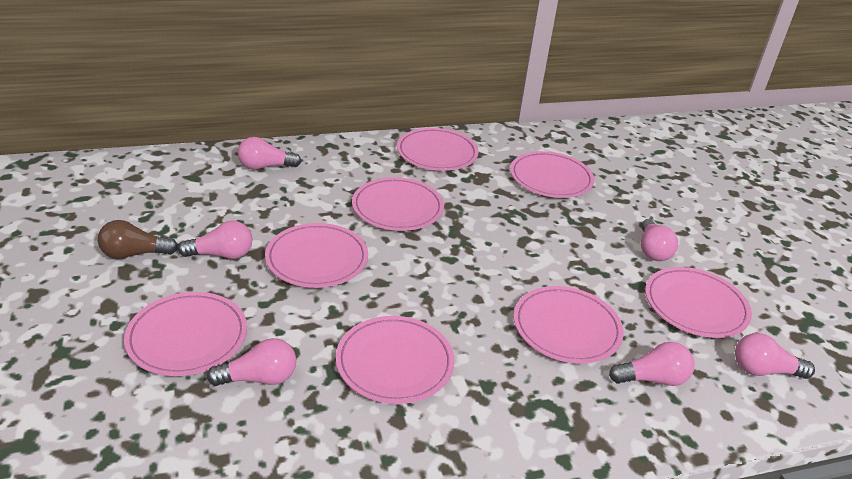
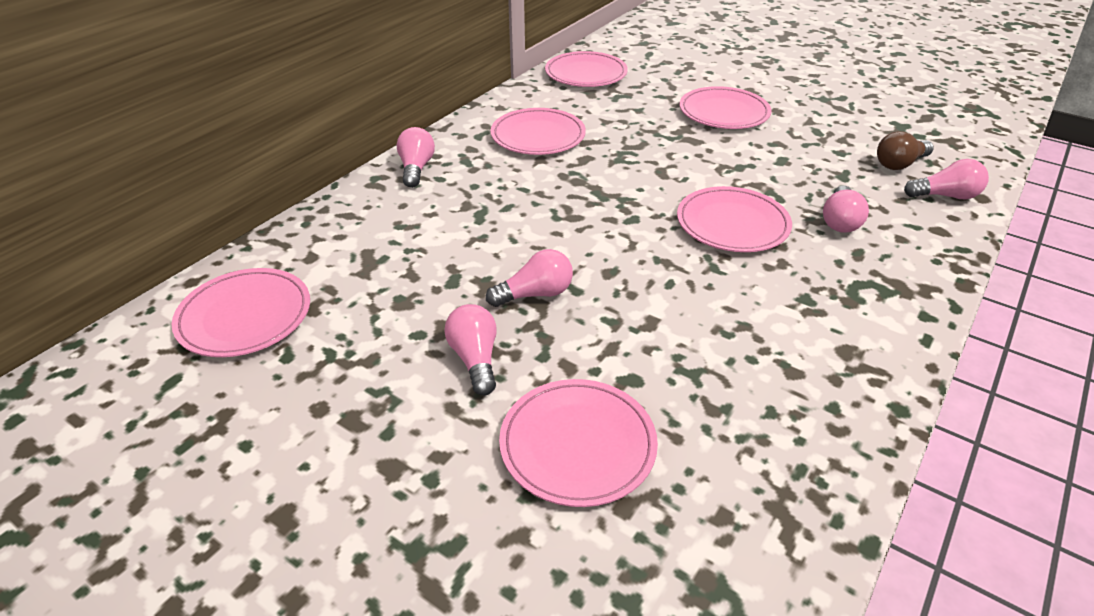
pink light bulb: [178,221,252,259] [207,338,296,386] [238,137,302,170] [609,342,694,386] [641,219,678,261] [735,333,815,379] = 6 -> [397,127,435,188] [444,304,497,396] [486,249,573,307] [823,185,869,233] [904,159,989,199] = 5
pink plate: [124,292,247,376] [265,223,368,288] [336,316,454,404] [352,177,444,231] [397,128,479,171] [510,151,594,198] [513,286,624,364] [645,267,752,338] = 8 -> [172,268,310,357] [491,108,586,155] [499,379,658,507] [545,51,628,87] [677,186,792,252] [679,86,771,129] = 6

